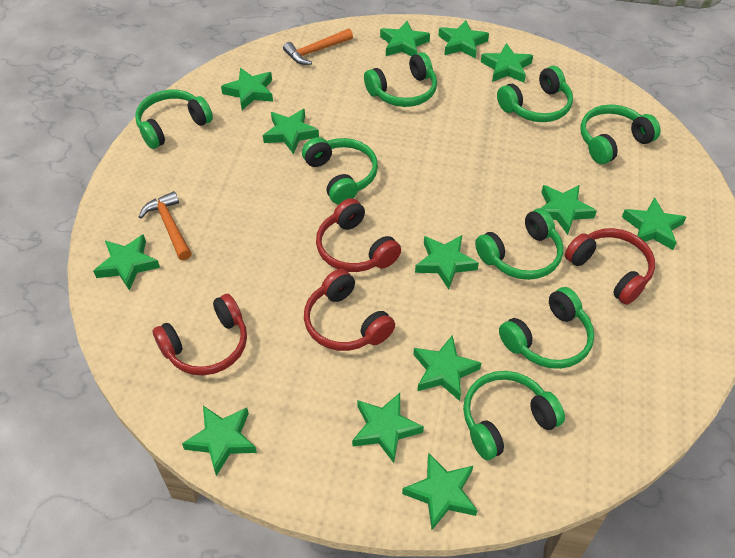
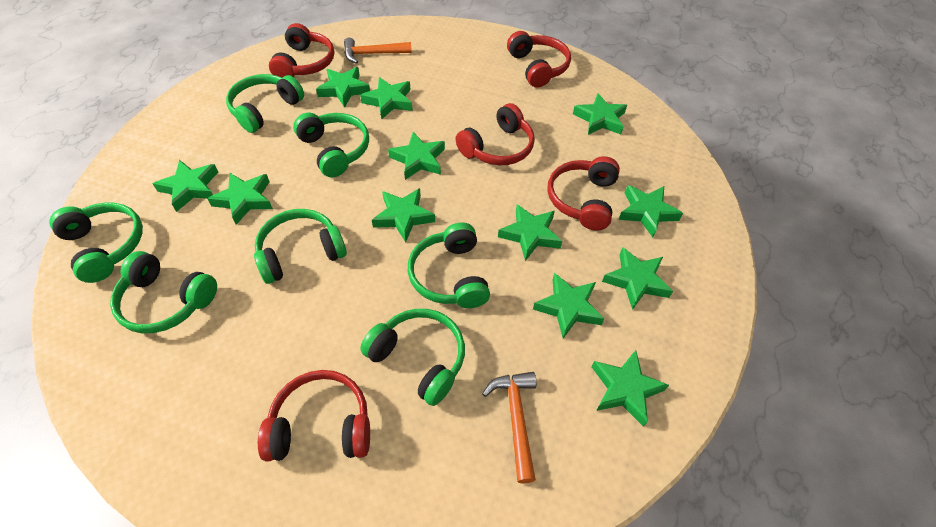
green headphones: [135,89,213,149] [302,137,378,204] [364,52,437,107] [463,371,565,460] [475,208,563,280] [497,66,573,122] [499,287,594,369] [580,104,661,164] = 8 -> [49,203,143,283] [110,251,217,333] [226,74,304,133] [254,209,347,284] [293,113,369,178] [360,309,465,406] [408,222,490,308] = 7
green star: [93,234,160,291] [182,406,257,476] [221,68,273,110] [263,109,319,154] [352,393,424,463] [380,21,430,56] [402,453,478,530] [413,335,481,401] [415,235,479,289] [438,20,489,59] [481,43,533,82] [541,185,597,235] [622,197,686,250] = 13 -> [153,160,218,212] [207,173,273,225] [316,67,370,107] [360,77,413,119] [372,188,435,242] [388,132,445,180] [498,204,562,261] [533,273,604,338] [573,93,627,135] [591,350,669,427] [602,247,673,310] [618,185,683,237] = 12
red headphones: [153,294,247,375] [304,269,395,351] [316,198,401,272] [565,228,655,305] = 4 -> [258,370,370,461] [269,23,334,78] [455,103,535,165] [507,31,571,88] [547,156,620,231] = 5

